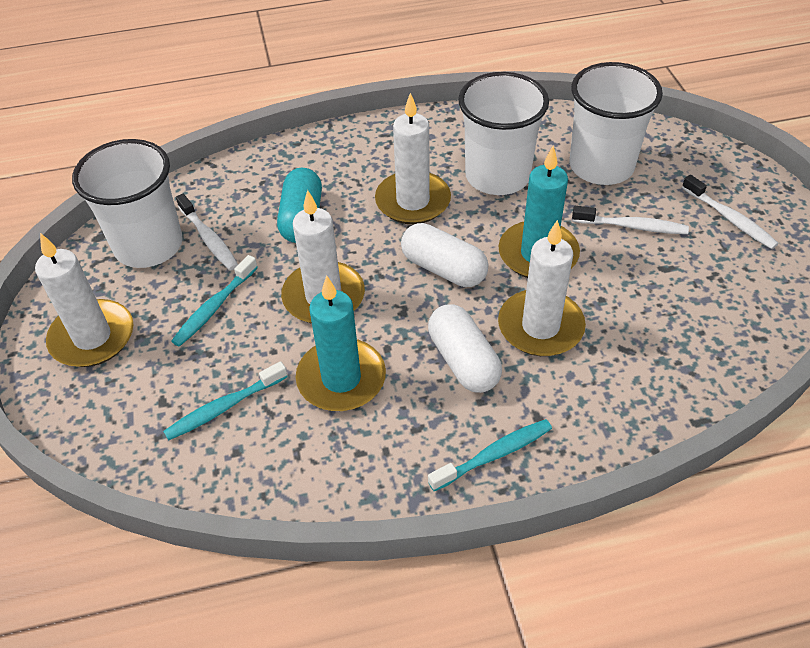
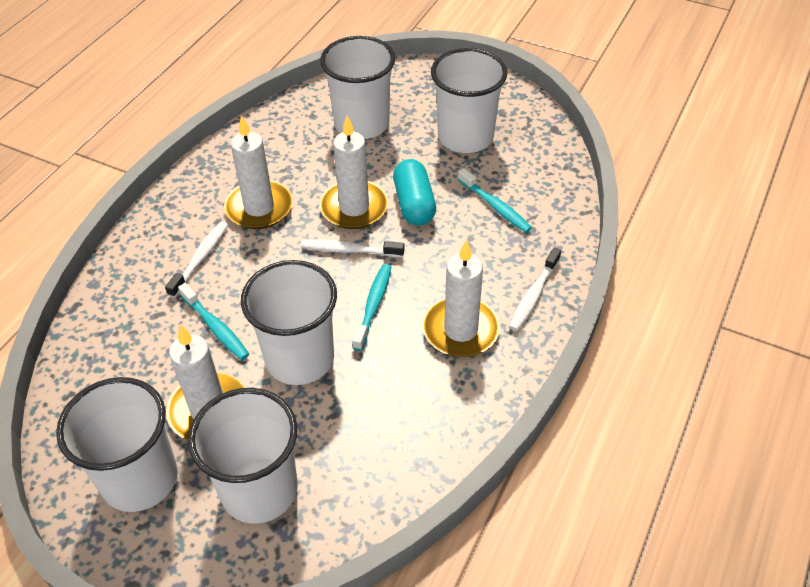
turquoise candle: [296,275,386,411] [498,146,580,278] = 2 -> none = 0
white capsule: [401,223,488,287] [428,304,502,393] = 2 -> none = 0
white cup: [72,139,183,268] [458,72,549,195] [570,62,663,185] = 3 -> [56,377,177,512] [188,388,298,524] [241,260,337,385] [320,36,396,139] [431,48,507,153] = 5

